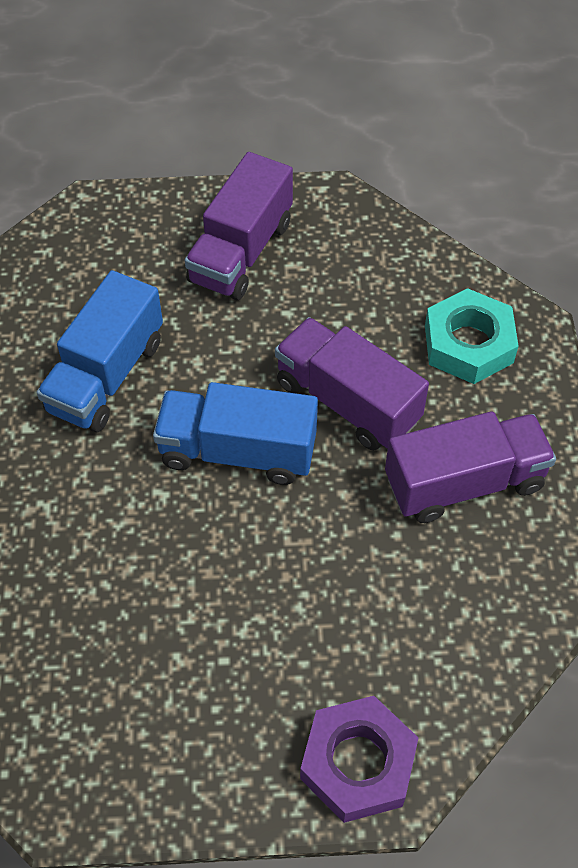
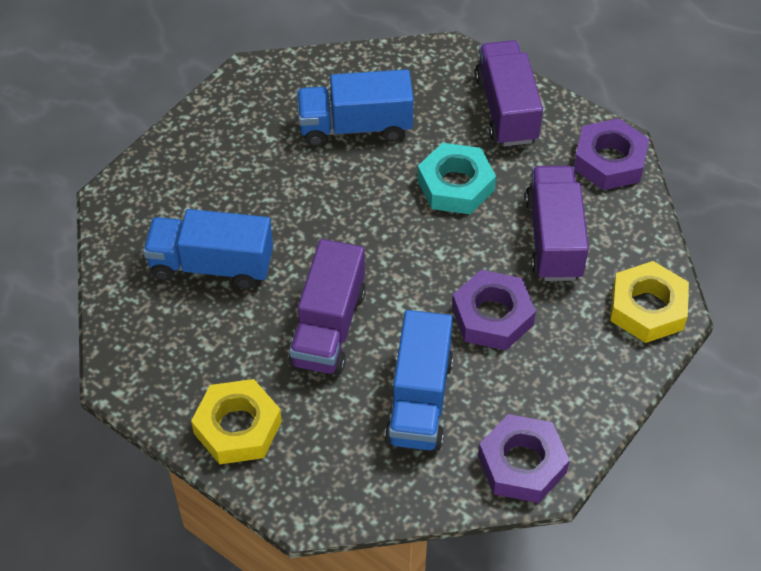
blue truck: [37,270,163,432] [153,382,318,485] = 2 -> [143,209,273,289] [297,69,414,147] [385,310,454,451] = 3
purple nut: [300,696,418,823] = 1 -> [452,270,536,350] [478,414,570,503] [574,118,649,190] = 3
yellow nut: none = 0 -> [191,379,282,464] [610,261,689,343] = 2

